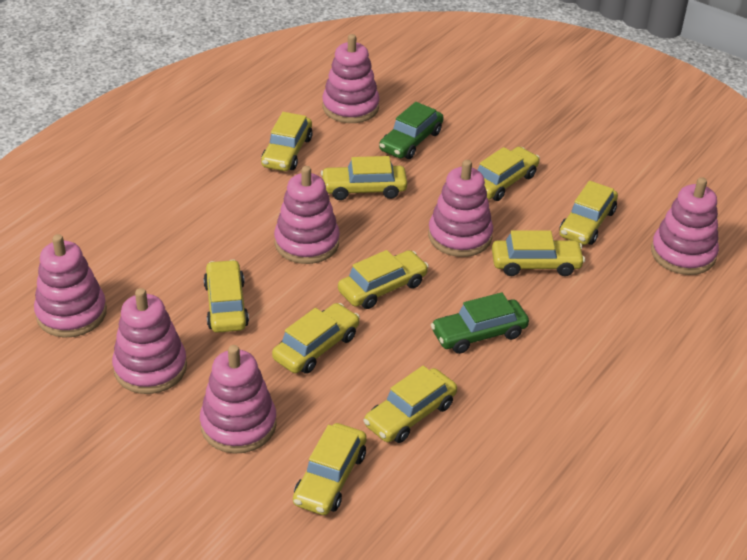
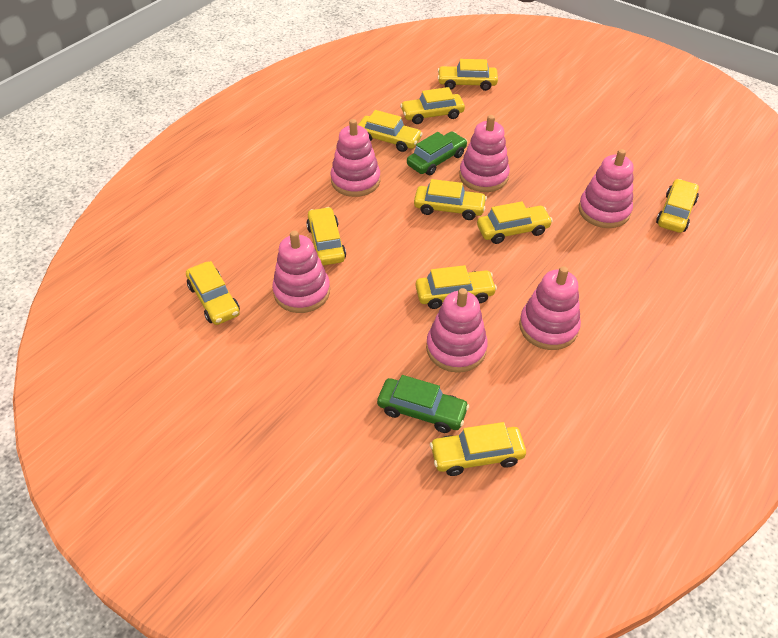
pink stacking toy: [34,234,107,338] [112,288,187,394] [200,345,277,454] [274,166,340,264] [322,34,380,123] [428,160,493,257] [651,177,719,275] = 7 -> [272,230,330,313] [331,119,380,197] [426,288,488,373] [459,115,510,192] [519,266,581,350] [579,149,634,228] = 6

